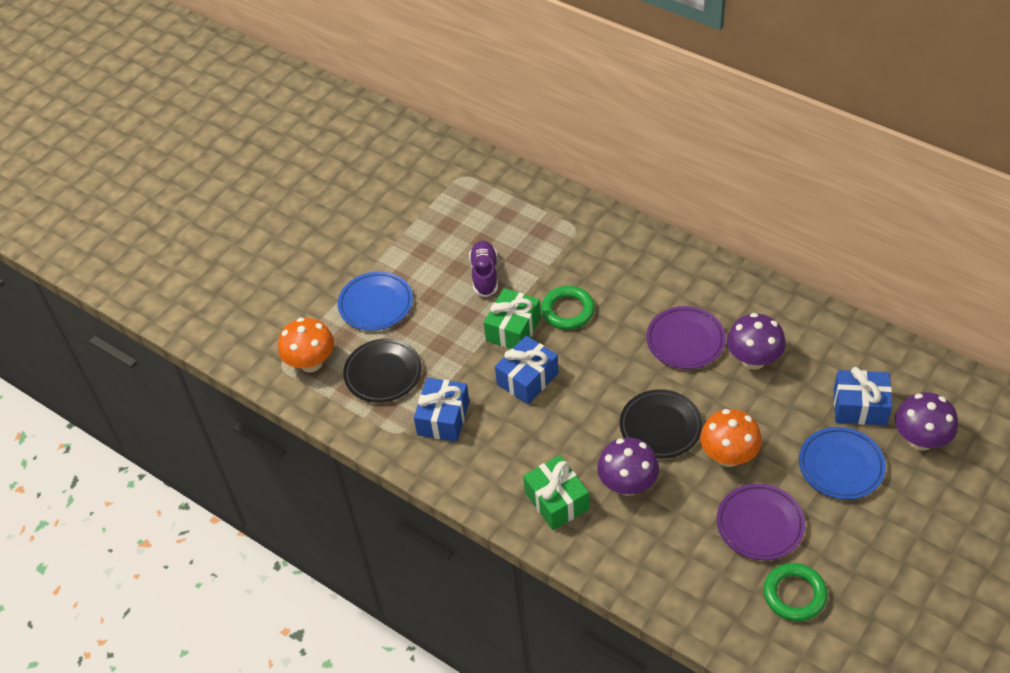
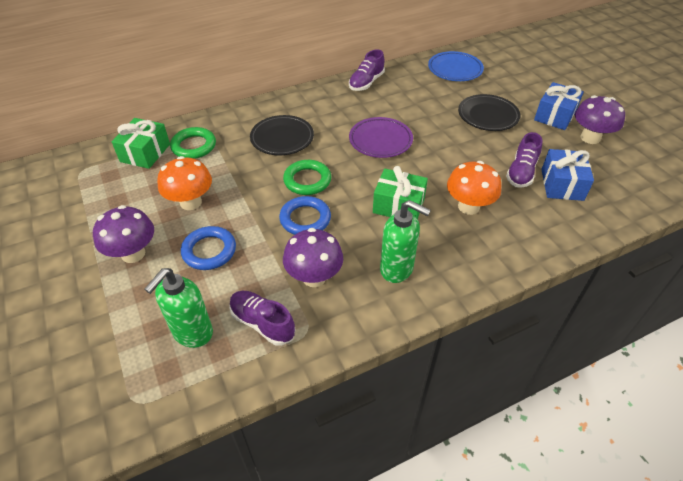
blue gift: [414,378,469,442] [495,336,559,404] [834,367,892,425] = 3 -> [534,82,584,130] [541,149,594,201] = 2
blue plate: [338,271,413,331] [799,427,886,500] = 2 -> [428,51,484,81] = 1
blue ring: none = 0 -> [181,226,236,270] [279,196,331,235] = 2
green soap dispenser: none = 0 -> [144,268,213,348] [380,200,431,283] = 2
purple plate: [646,306,726,369] [717,484,805,560] = 2 -> [349,117,413,158] = 1
purple shoe: [469,241,498,297] = 1 -> [229,291,296,346] [349,49,385,91] [506,132,543,188] = 3

